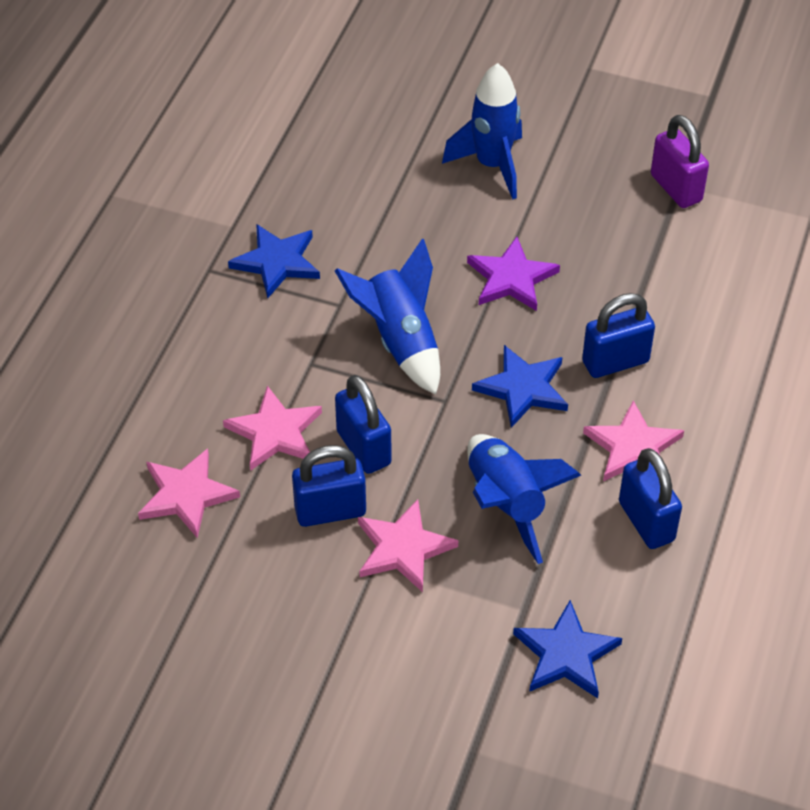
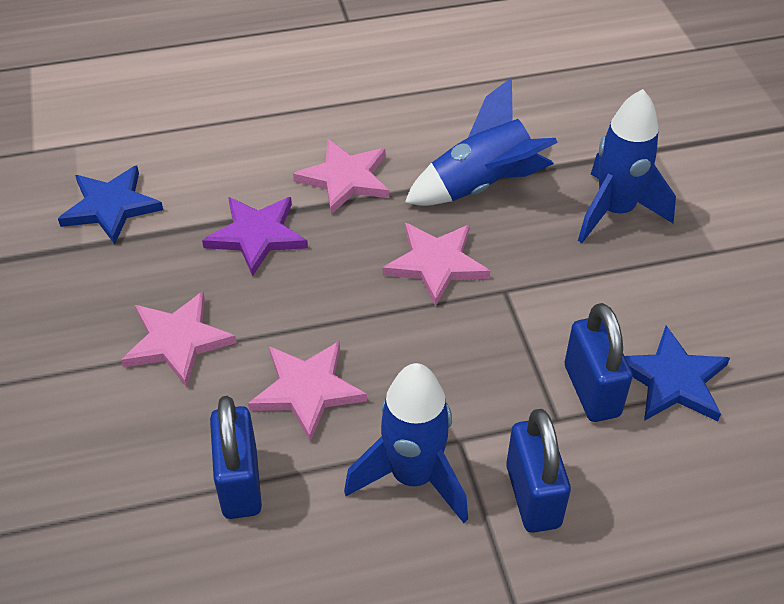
blue padlock: [292,445,366,527] [335,375,392,474] [582,293,655,378] [619,448,682,549] = 4 -> [210,396,262,519] [506,409,571,533] [565,303,633,422] = 3
blue star: [228,224,320,298] [472,345,568,428] [513,600,622,698] = 3 -> [58,165,163,244] [625,325,730,421] = 2
purple padlock: [651,115,709,208] = 1 -> none = 0

